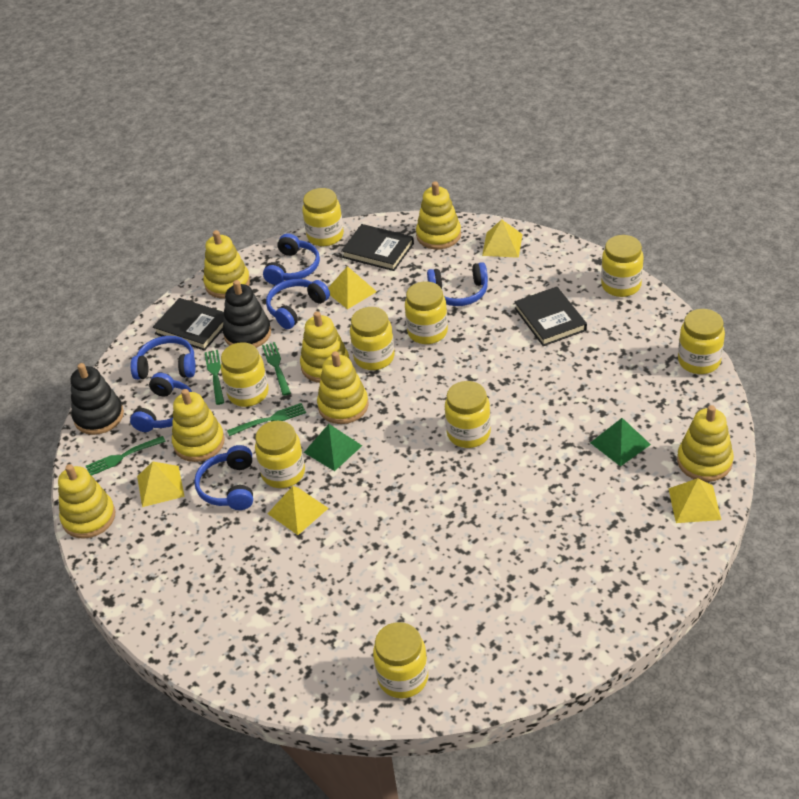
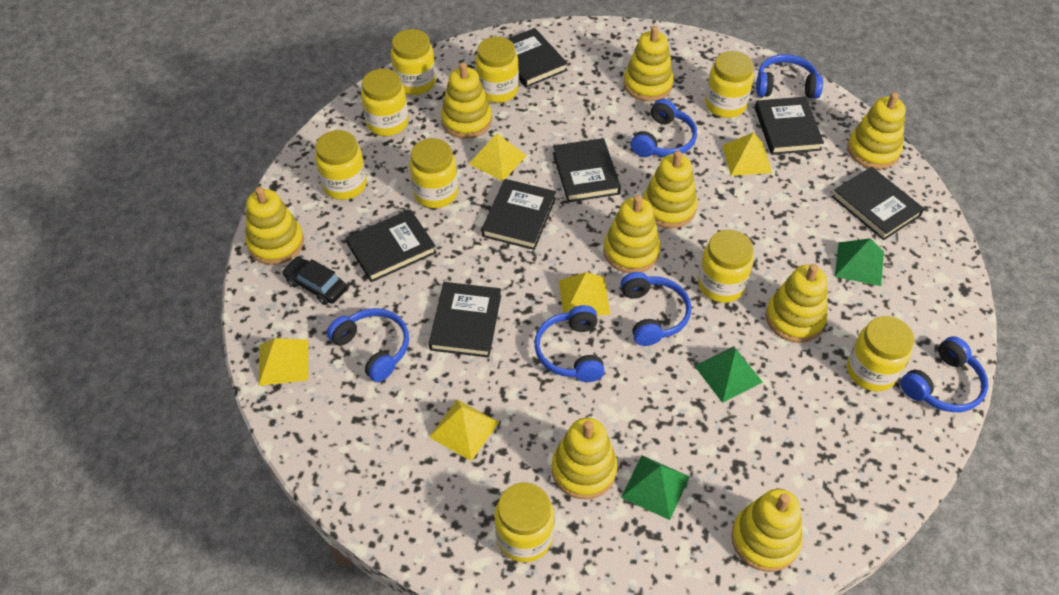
black book: [153,298,224,351] [341,224,414,271] [514,286,587,346] = 3 -> [346,209,437,282] [429,282,501,358] [481,179,556,250] [508,28,568,88] [553,138,621,202] [755,97,824,155] [832,167,924,240] = 7
black car: none = 0 -> [282,257,347,305] = 1
black stacking toy: [71,363,124,435] [222,280,271,348] = 2 -> none = 0
green fork: [86,436,166,476] [205,350,224,405] [227,403,306,436] [262,342,291,396] = 4 -> none = 0
green pyramid: [304,424,362,471] [590,418,651,467] = 2 -> [621,455,690,520] [695,346,762,403] [835,238,884,286] = 3
yellow stacking toy: [58,464,115,539] [172,389,225,462] [203,230,250,299] [300,311,349,383] [317,351,369,424] [416,181,461,249] [677,405,734,482] = 7 -> [246,187,304,265] [441,62,492,139] [552,418,618,499] [603,195,660,273] [624,26,674,101] [643,151,698,228] [731,489,803,572] [766,264,828,343] [847,92,906,169] = 9

